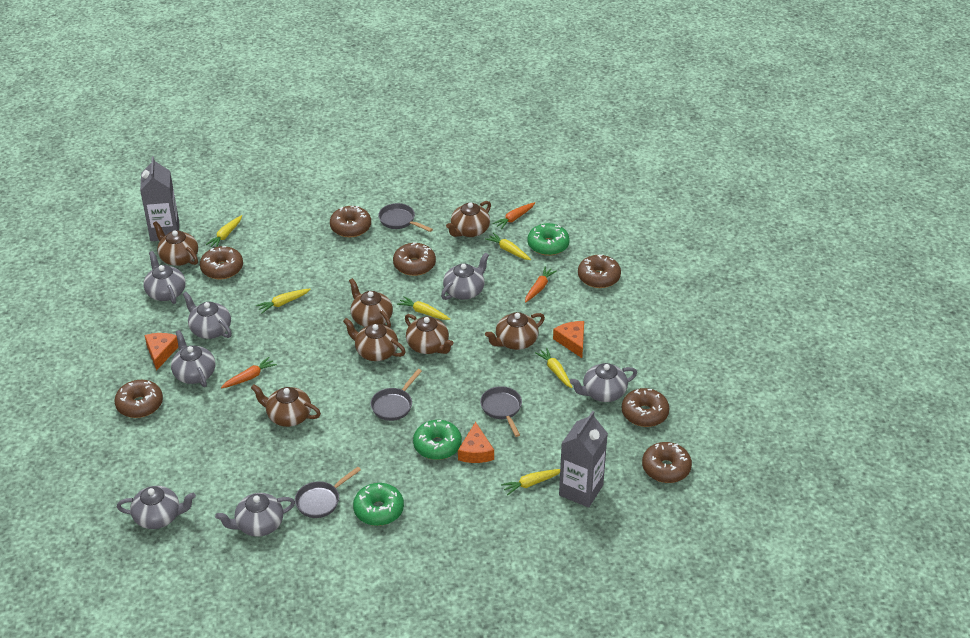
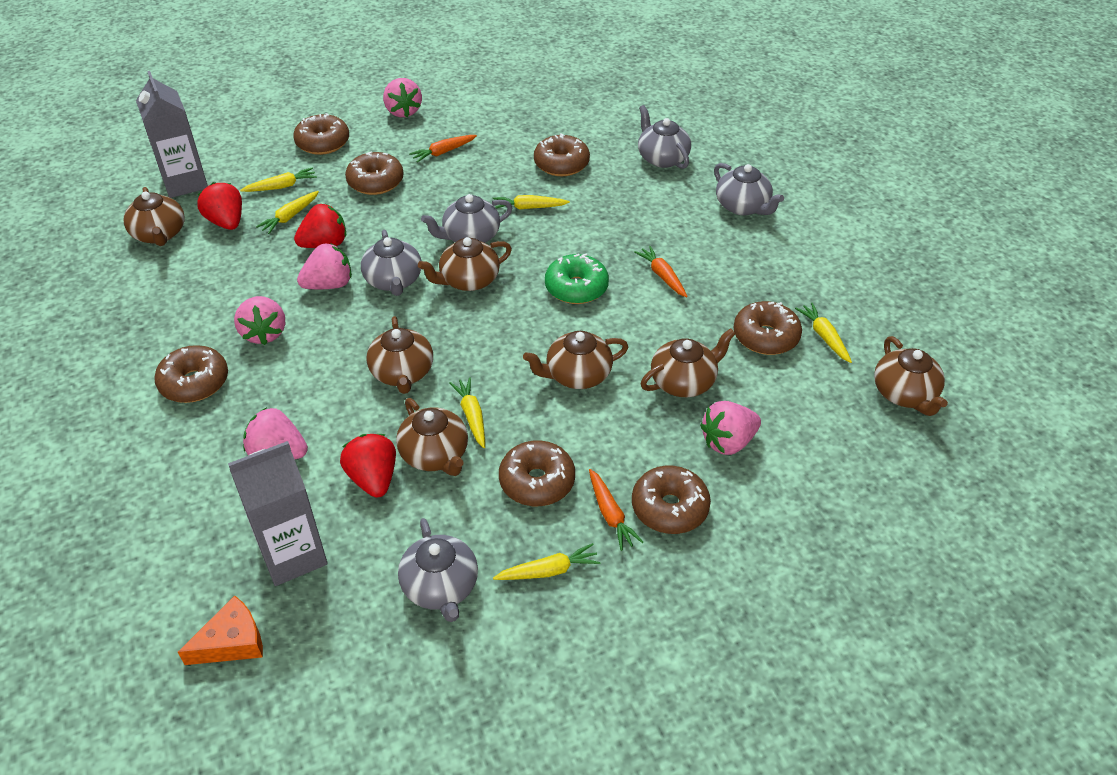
green donut: [353,483,404,526] [413,420,462,460] [527,223,570,256] = 3 -> [545,254,609,304] = 1
grey pan: [295,467,361,518] [371,369,422,421] [378,203,433,232] [480,386,522,437] = 4 -> none = 0
grey teapot: [117,486,196,529] [144,251,186,304] [171,330,215,387] [183,292,232,339] [215,493,295,537] [441,252,489,300] [570,363,637,402] = 7 -> [361,229,421,296] [398,518,478,622] [421,194,513,243] [638,105,691,169] [714,163,784,215] = 5
orange cheese: [144,333,178,371] [458,422,494,463] [553,321,584,358] = 3 -> [178,595,263,665] = 1
pink strawberry: none = 0 -> [234,296,285,345] [243,407,308,459] [297,243,352,289] [383,78,422,117] [700,401,761,455] = 5
red strawberry: none = 0 -> [197,182,242,230] [294,204,346,248] [340,434,396,498] = 3

